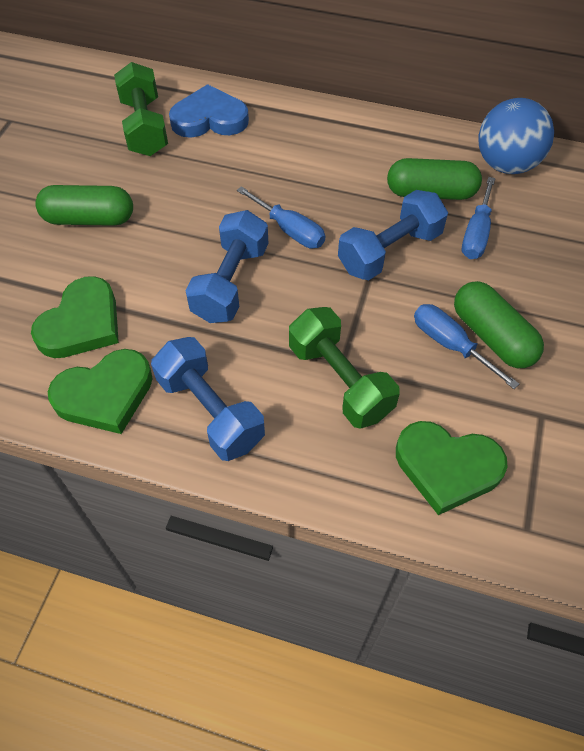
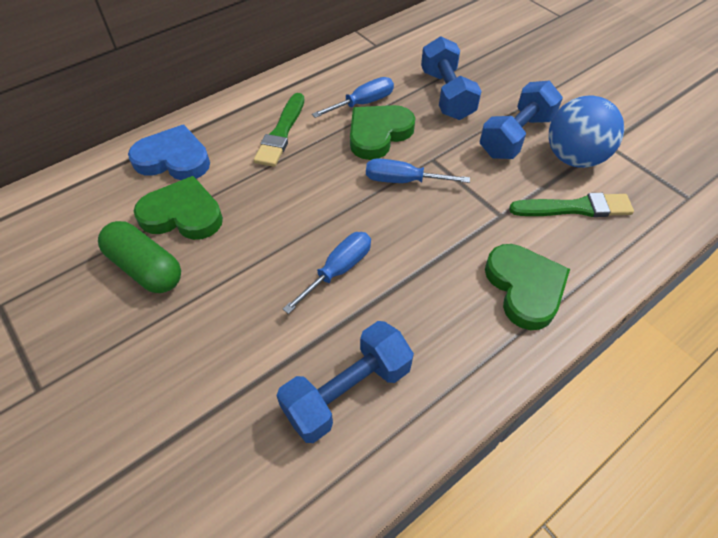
green brush: none = 0 -> [254,93,304,167] [509,193,634,217] = 2
green capsule: [35,185,133,226] [387,158,482,200] [454,281,544,368] = 3 -> [98,221,181,293] = 1
green dumbbell: [114,62,168,156] [289,307,400,429] = 2 -> none = 0

